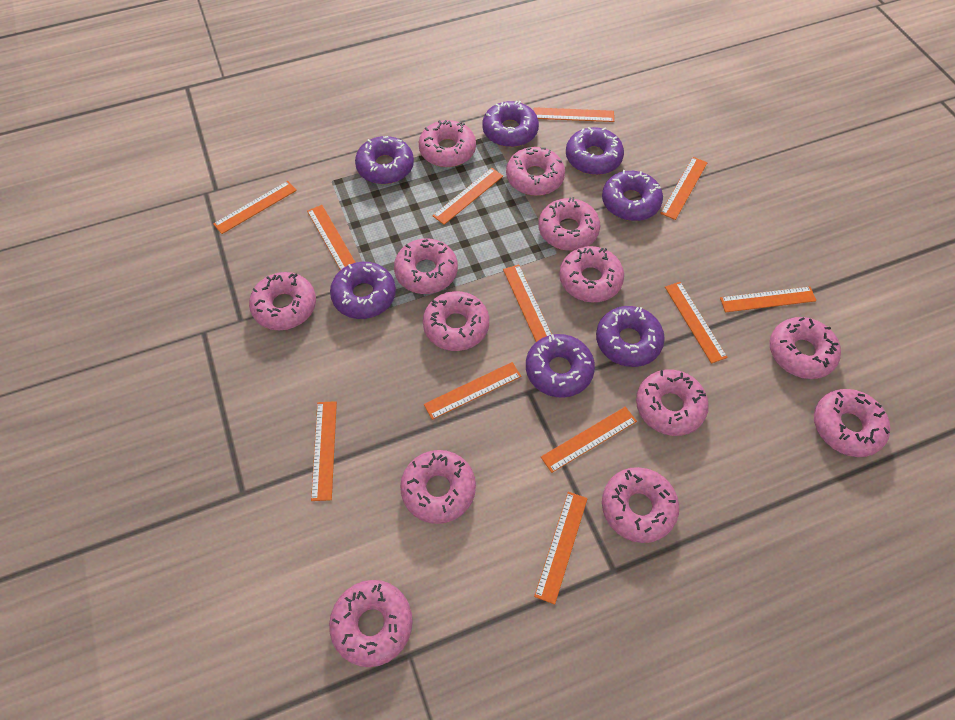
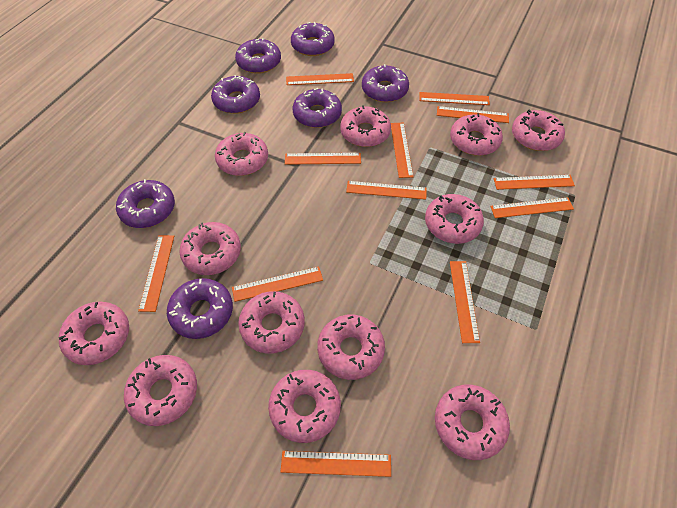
pink donut: [249,272,316,330] [329,580,413,667] [394,238,458,294] [400,450,476,524] [419,120,476,167] [423,291,489,351] [506,147,565,196] [538,197,600,251] [559,246,624,302] [602,467,679,543] [636,369,709,436] [770,317,841,379] [814,389,890,457] = 13 -> [59,302,129,365] [124,355,197,426] [179,222,241,275] [215,132,268,176] [238,291,305,354] [268,370,341,443] [317,315,385,380] [340,105,391,147] [425,194,484,244] [435,385,510,460] [450,113,503,156] [512,109,565,151] = 12

